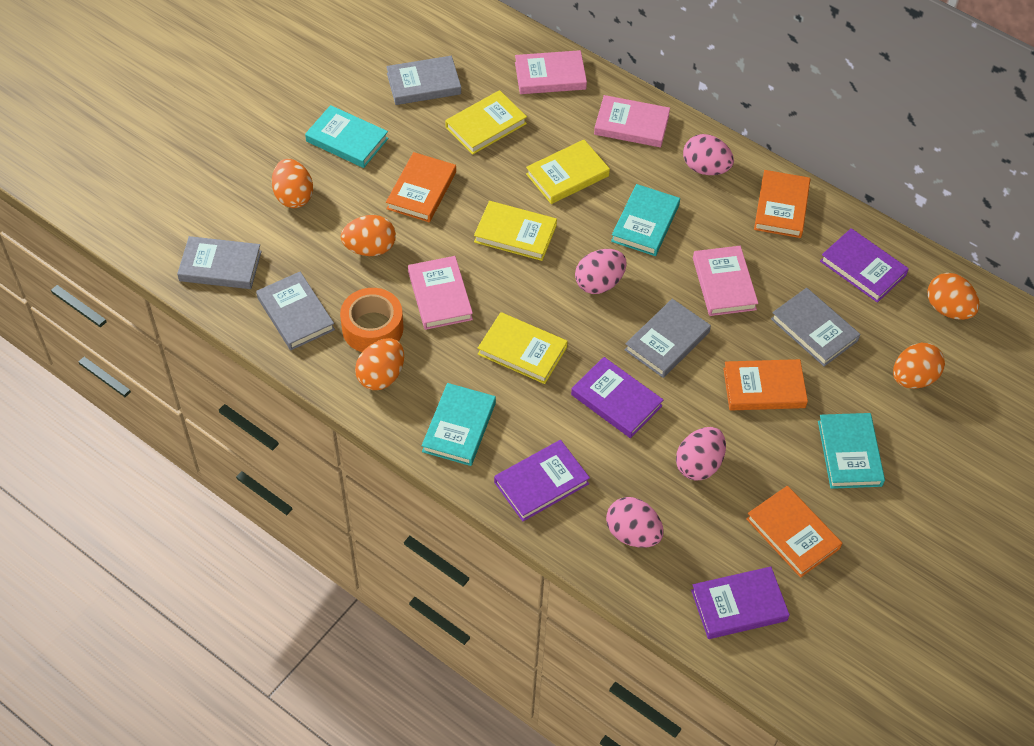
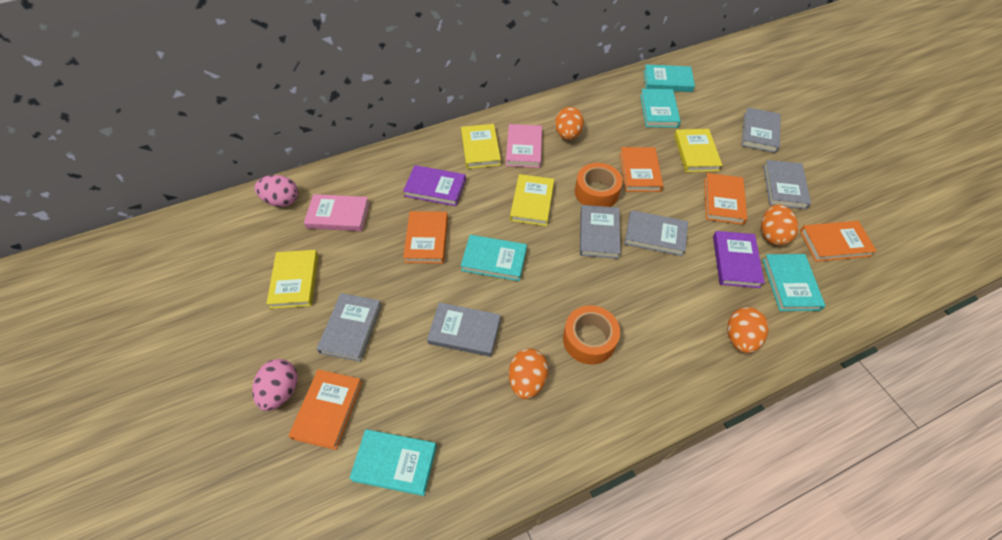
grey book: [177,236,262,289] [256,272,335,350] [386,56,461,105] [625,299,711,378] [771,288,860,367] = 5 -> [317,293,382,362] [427,302,501,357] [580,205,621,259] [625,210,688,256] [742,107,781,153] [763,160,811,209] = 6
orange book: [386,152,456,222] [723,359,808,410] [746,486,842,578] [754,170,811,238] = 4 -> [289,369,362,450] [403,211,448,264] [620,147,663,192] [704,173,747,225] [800,221,877,262] = 5
orange egg: [272,159,313,208] [341,215,396,256] [355,338,404,390] [893,343,945,389] [928,273,980,320] = 5 -> [509,349,548,399] [555,107,584,140] [727,307,769,353] [761,204,798,246] = 4
orange tape: [340,288,403,352] = 1 -> [563,305,620,365] [575,163,623,207] = 2
pink book: [408,256,473,330] [515,50,587,94] [594,95,670,147] [693,246,758,316] = 4 -> [304,194,369,231] [506,124,542,168] = 2
pink egg: [575,249,627,294] [606,497,664,548] [676,427,726,481] [683,134,734,175] = 4 -> [252,359,297,411] [254,175,298,207] = 2
purple book: [494,440,590,521] [571,357,663,438] [691,567,790,639] [820,228,909,303] = 4 -> [403,165,466,206] [713,231,764,288] = 2
turquoise book: [305,105,388,168] [422,383,496,466] [611,184,680,256] [818,413,885,489] = 4 -> [349,429,437,496] [461,235,527,281] [640,89,681,128] [644,64,695,92] [762,254,825,311] = 5

